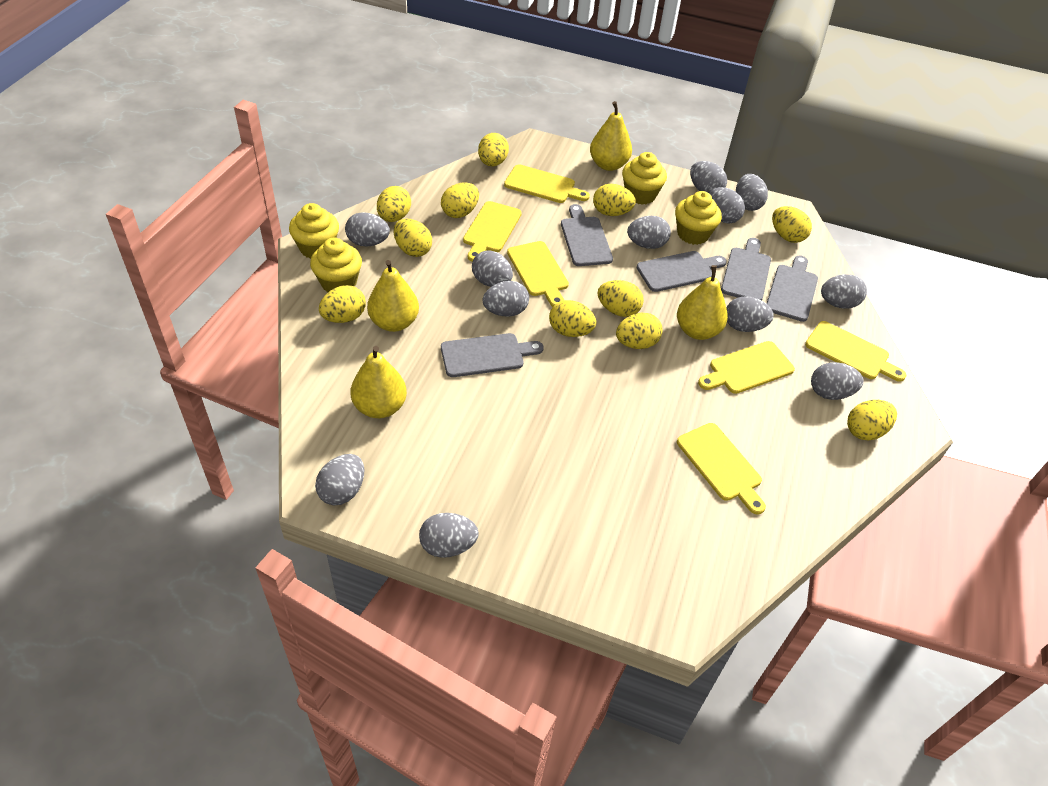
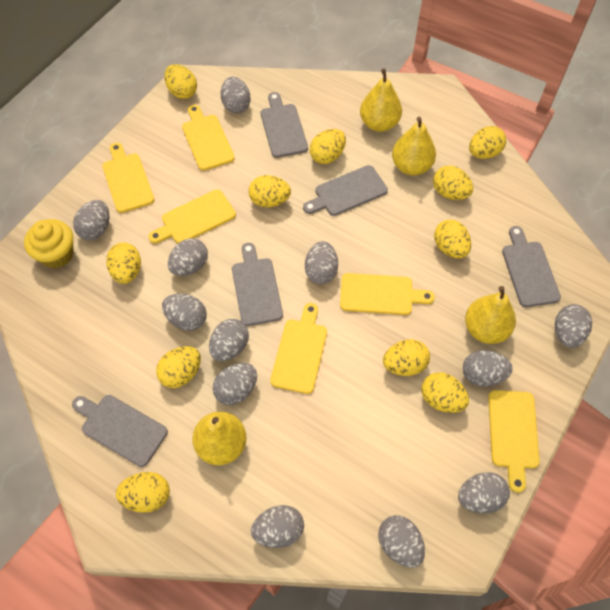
yellow cupcake: [289,203,339,259] [310,238,362,292] [622,152,667,205] [675,191,722,245] = 4 -> [24,219,74,268] = 1

